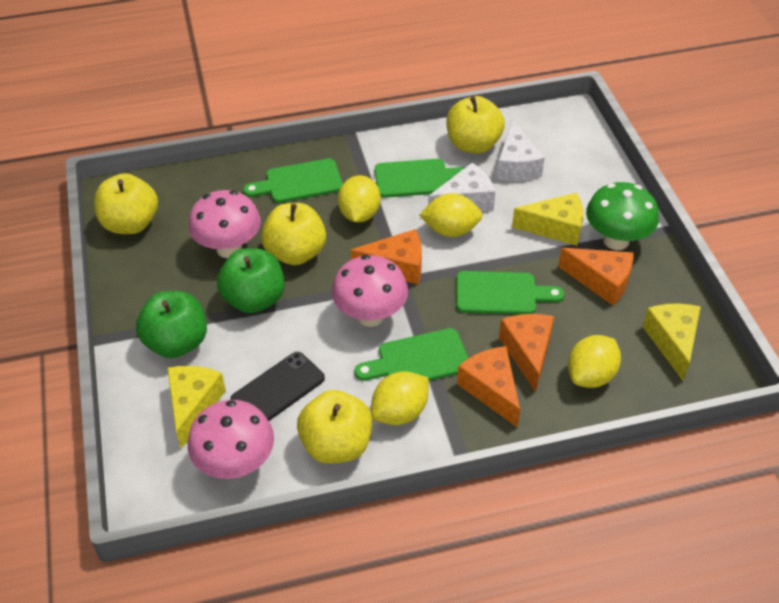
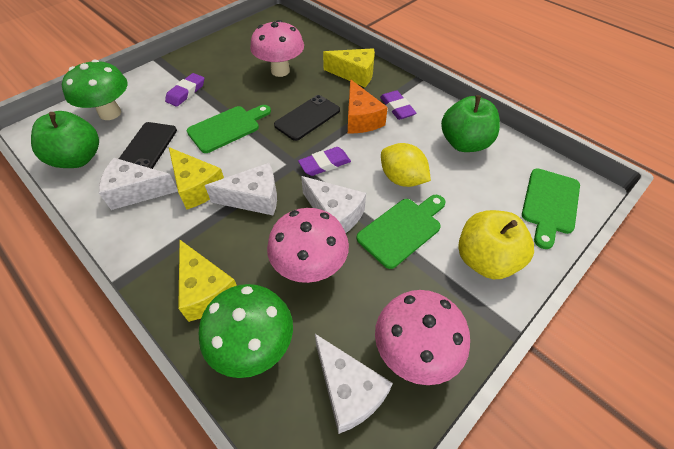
black phone: [231,352,325,421] = 1 -> [119,122,177,169] [274,95,340,141] = 2
green cutting board: [243,158,343,203] [355,328,468,381] [375,159,466,198] [456,271,565,314] = 4 -> [187,105,271,153] [357,195,446,269] [522,168,580,249] = 3
green mushroom: [586,182,659,250] = 1 -> [62,60,128,120] [198,284,293,378] = 2
orange cheese: [351,229,422,284] [457,346,520,428] [499,314,554,392] [558,248,633,305] = 4 -> [348,79,388,133] = 1
purple eraser: none = 0 -> [165,73,204,107] [298,147,351,176] [380,90,416,120] = 3
white cheese: [428,163,496,211] [497,120,545,181] = 2 -> [99,158,178,210] [205,163,277,215] [301,176,366,233] [315,334,393,434] = 4
yellow apple: [94,173,158,234] [261,203,326,265] [297,390,373,464] [446,96,505,154] = 4 -> [458,210,534,279] = 1
yellow lemon: [338,175,381,222] [371,371,429,425] [419,193,483,237] [568,335,621,388] = 4 -> [381,143,431,187] = 1

